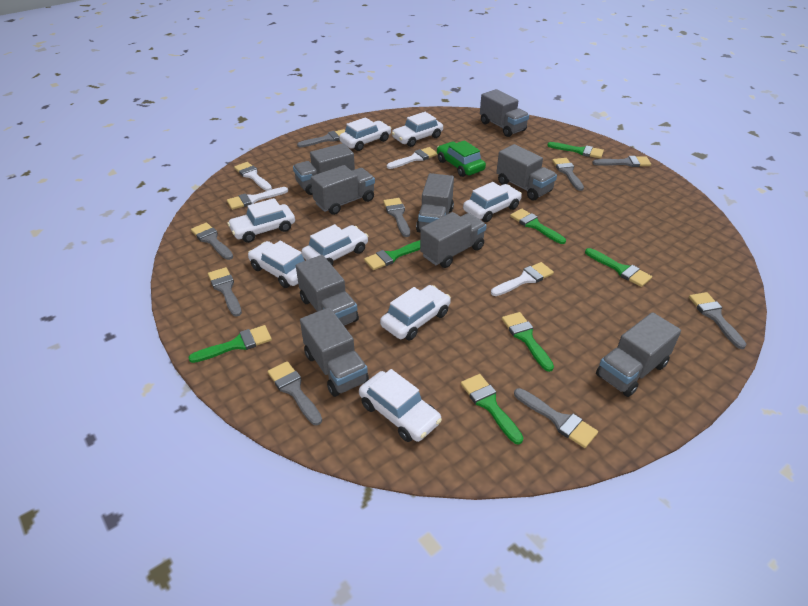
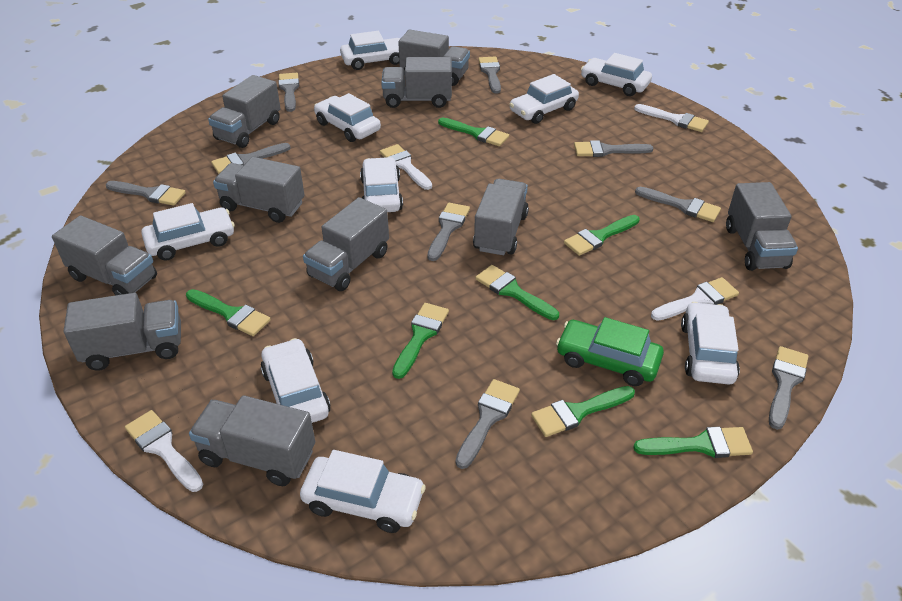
grey truck: [293,143,355,195] [296,255,359,325] [300,307,369,397] [311,165,375,215] [416,173,454,232] [420,212,487,268] [480,89,529,137] [496,144,557,201] [596,312,681,397] = 9 -> [52,216,157,295] [64,293,181,371] [189,395,315,486] [208,75,281,148] [213,157,304,223] [303,197,389,291] [381,57,452,108] [398,30,470,86] [473,179,529,255] [726,182,798,271] = 10
white car: [227,198,295,243] [248,241,305,288] [302,224,368,266] [339,117,391,151] [359,369,442,442] [380,285,451,340] [392,112,443,147] [463,182,522,222] = 8 -> [141,203,235,261] [261,338,331,423] [300,450,426,533] [314,93,381,142] [340,31,400,70] [360,157,403,212] [509,74,579,124] [581,53,652,96] [681,302,740,384] = 9

